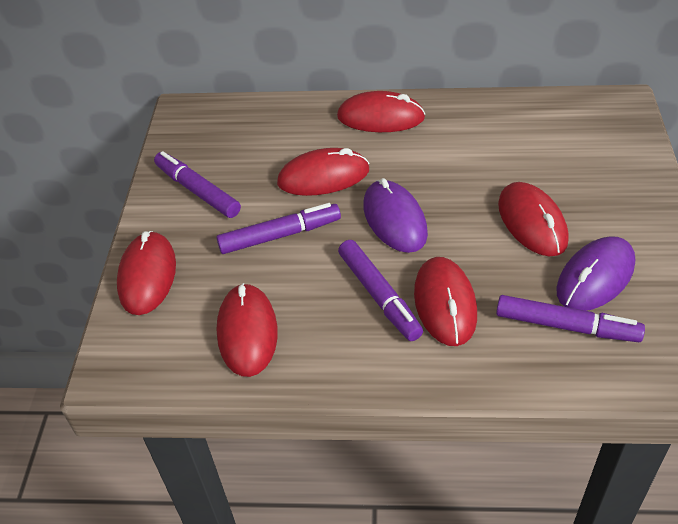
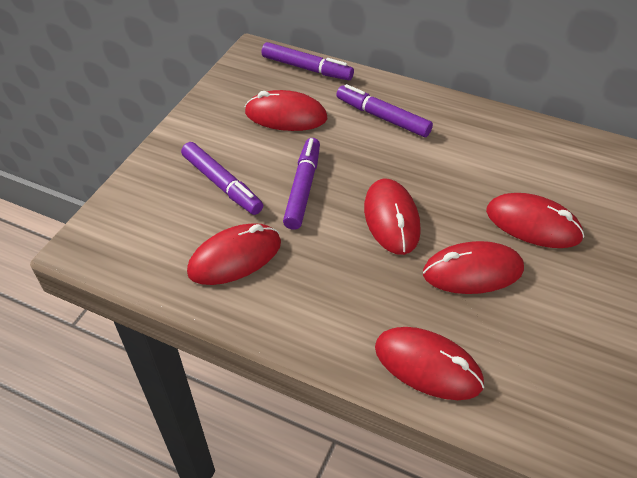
purple mouse: [363,178,428,253] [556,236,635,311] = 2 -> none = 0

